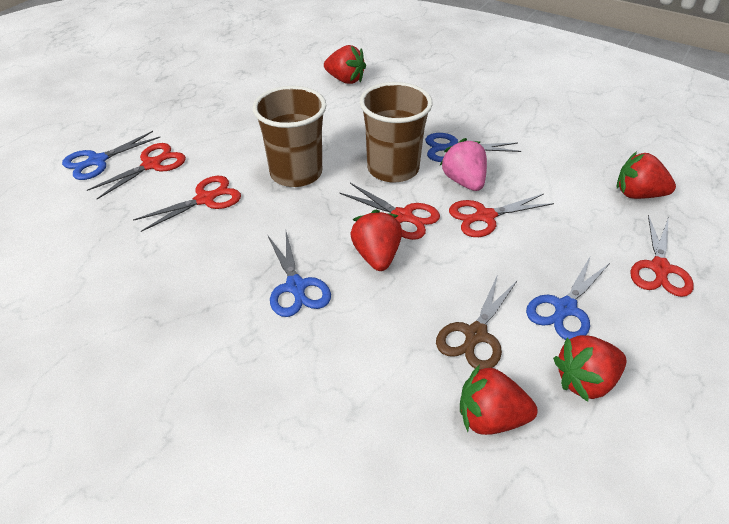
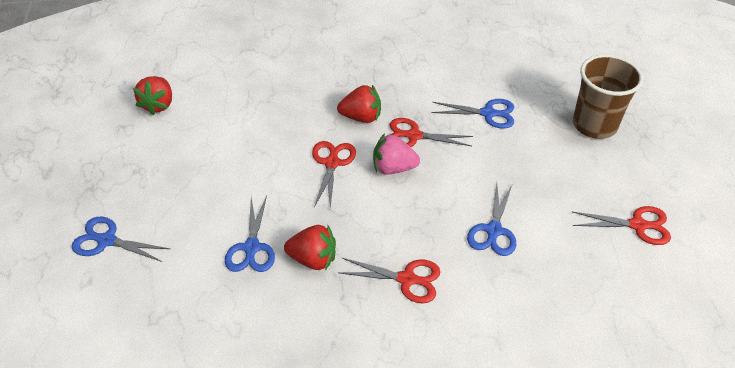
brown cup: [253,86,326,187] [360,82,433,182] = 2 -> [573,54,643,139] = 1
brown scissors: [436,274,517,370] = 1 -> none = 0
red scissors: [87,143,186,199] [133,176,241,232] [339,183,440,240] [449,194,554,237] [630,215,694,297] = 5 -> [312,141,356,209] [338,258,440,303] [390,118,473,147] [573,206,671,245] = 4
red strawberry: [324,45,366,84] [350,210,402,271] [460,364,538,435] [553,335,627,402] [616,152,676,199] = 5 -> [133,76,172,115] [284,225,336,271] [337,85,381,123] = 3

